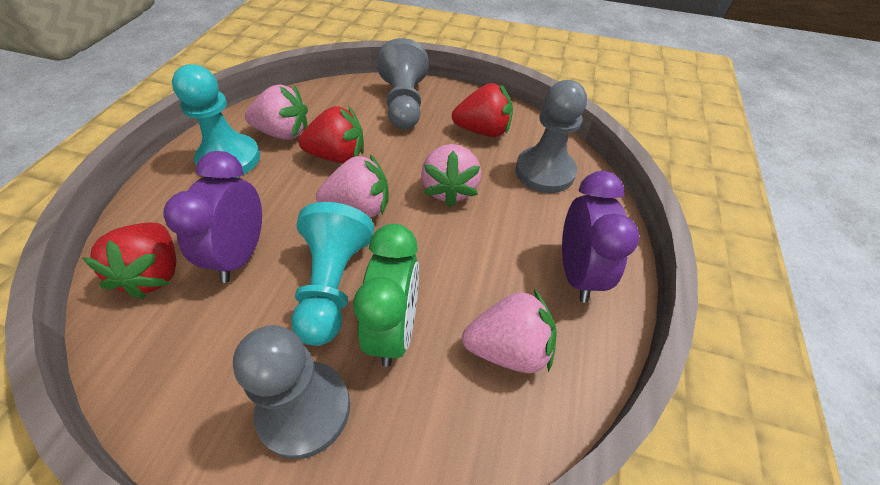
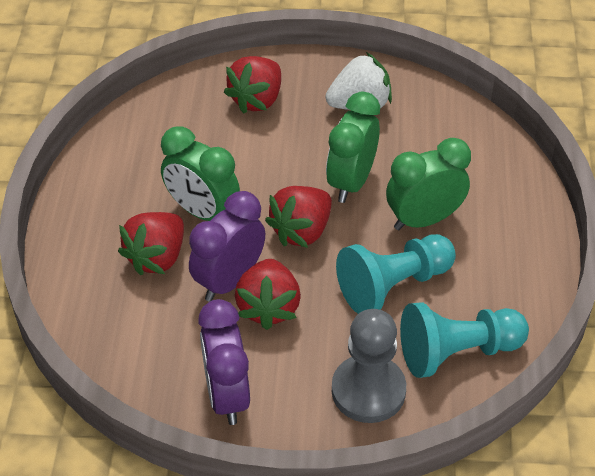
green clock: [353,224,419,367] = 1 -> [161,126,240,221] [326,92,380,203] [386,138,471,230] = 3
grey pawn: [233,325,350,459] [377,38,429,129] [515,80,587,193] = 3 -> [332,309,406,423] = 1
pink strawberry: [245,84,308,140] [316,154,389,218] [421,144,481,207] [462,289,557,373] = 4 -> none = 0
red strawberry: [83,223,176,299] [298,106,364,163] [452,83,513,137] = 3 -> [118,212,184,275] [224,56,281,114] [235,259,301,330] [265,186,332,248] = 4
white strawberry: none = 0 -> [326,52,392,110] = 1

